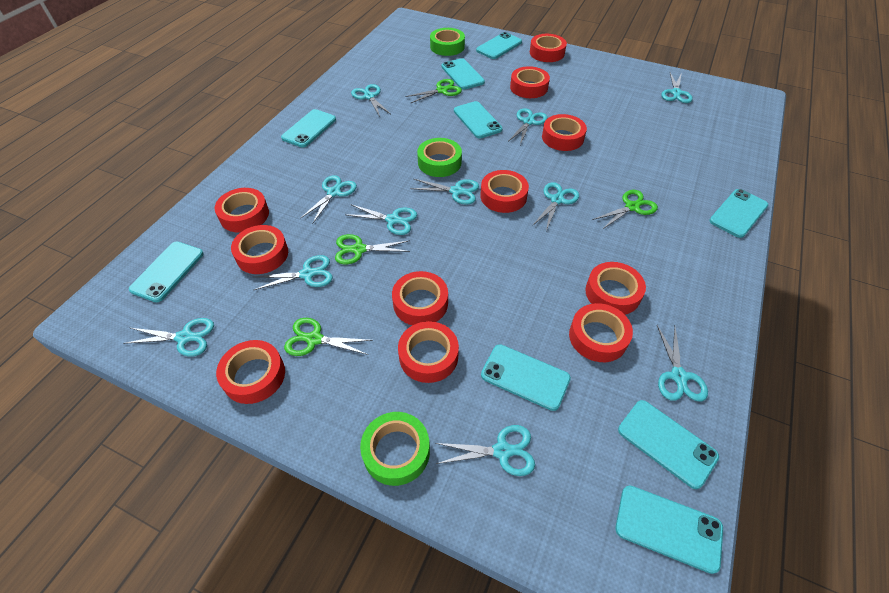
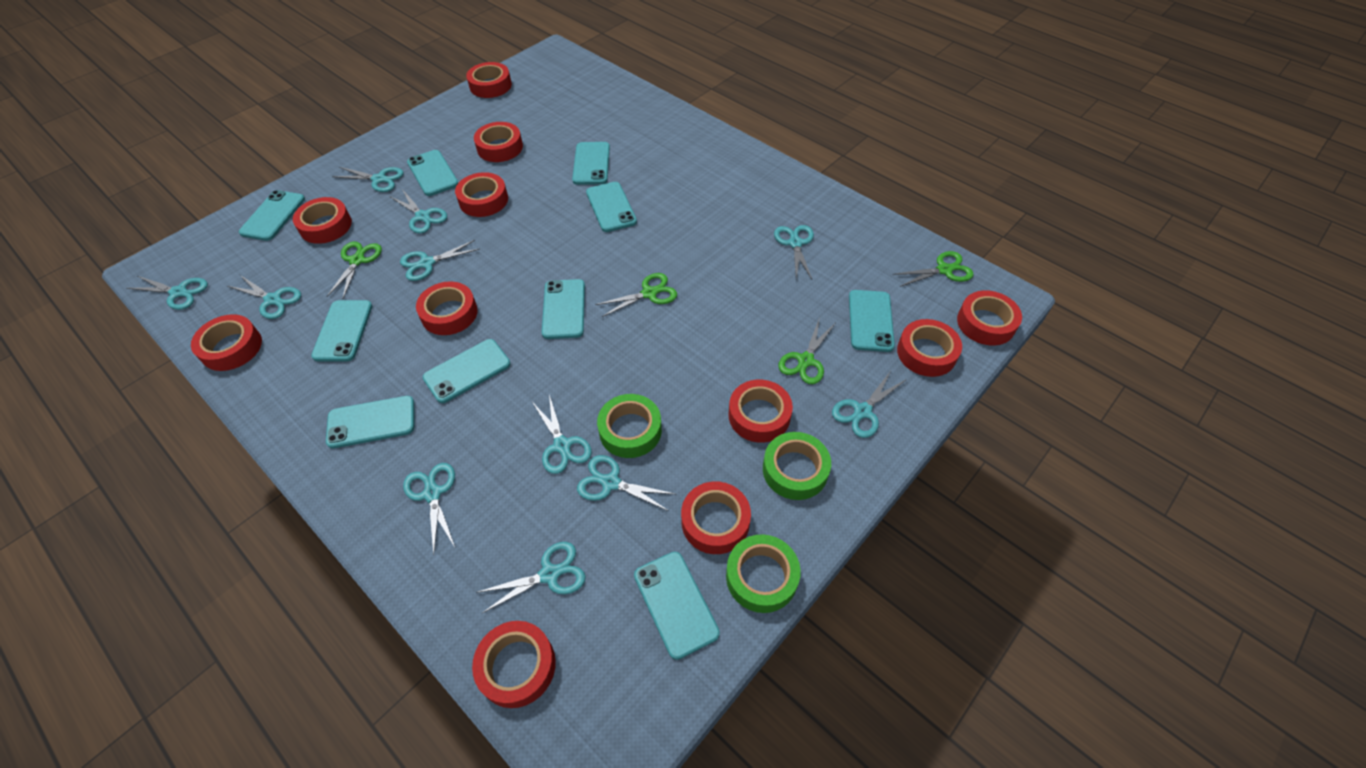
turquoise phone: [129,242,204,302] [281,109,336,148] [441,58,485,90] [454,101,503,138] [476,32,522,59] [481,344,571,411] [616,485,723,574] [618,400,719,489] [709,189,768,238] = 9 -> [239,190,305,241] [311,300,372,361] [326,396,414,448] [407,150,458,196] [423,339,510,403] [542,279,585,339] [572,142,610,185] [586,182,637,232] [634,552,720,660] [849,290,895,352] = 10

